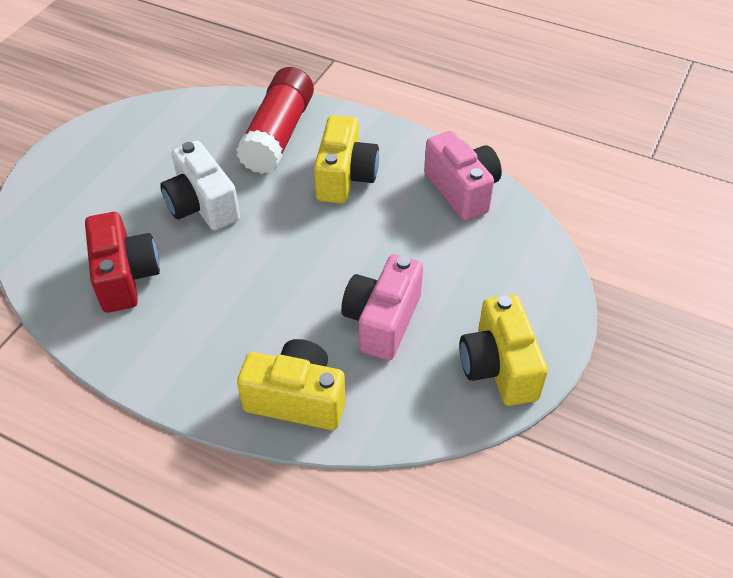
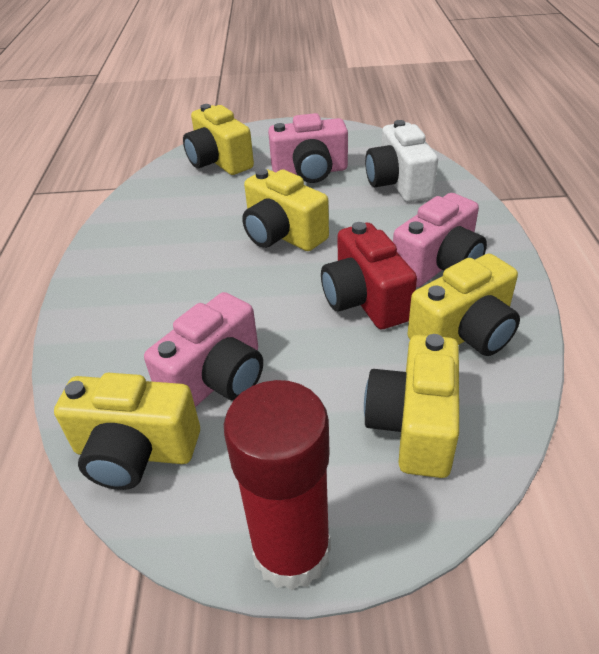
pink camera: [341,254,423,360] [424,131,502,221] = 2 -> [144,292,263,407] [268,113,348,183] [393,193,487,287] = 3
yellow camera: [237,339,346,430] [314,115,379,204] [459,294,548,406] = 3 -> [54,373,200,490] [183,104,254,175] [242,169,329,251] [364,334,459,478] [408,253,520,356] = 5

